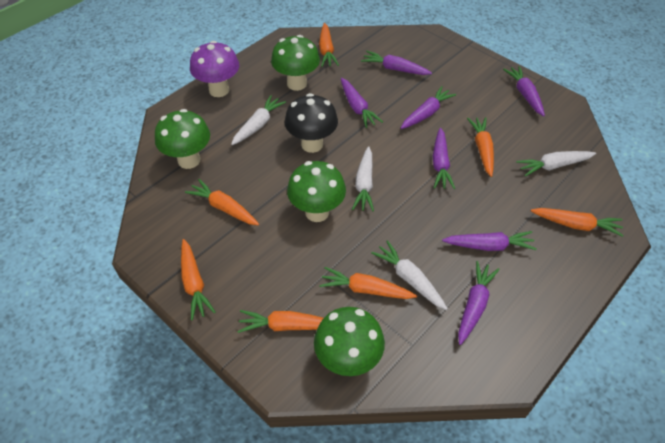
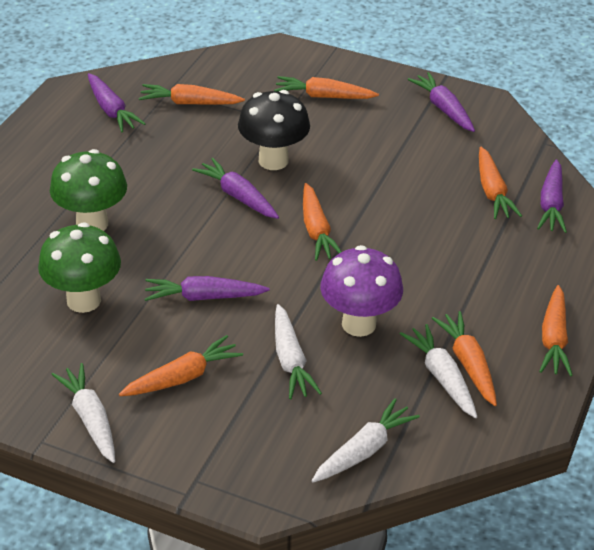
green mushroom: [155,109,210,169] [271,35,320,91] [287,161,346,222] [314,307,385,376] = 4 -> [38,222,121,313] [50,149,127,231] = 2
purple carrot: [341,78,383,128] [361,51,432,75] [401,86,456,129] [433,128,455,189] [442,231,537,251] [458,261,500,345] [503,66,545,117] = 7 -> [88,73,146,132] [145,276,269,301] [192,158,279,219] [407,72,475,132] [537,159,567,233] = 5

